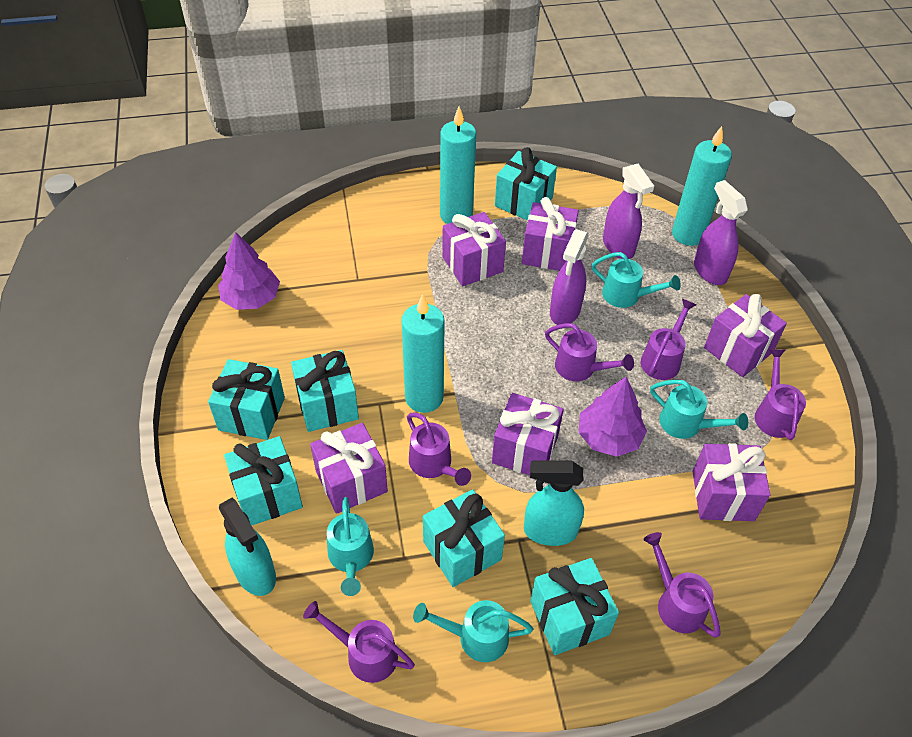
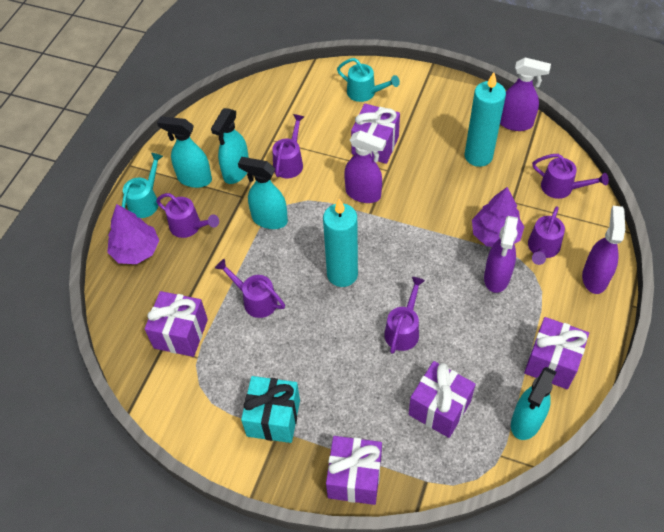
purple gift: [310,423,388,514] [442,212,506,286] [492,393,563,475] [522,197,579,271] [693,443,770,521] [704,294,787,377] = 6 -> [145,291,208,357] [326,436,382,505] [351,104,400,164] [409,361,476,438] [524,317,589,389] = 5
purple spray bottle: [550,229,589,325] [603,164,654,259] [694,180,748,285] = 3 -> [344,130,386,203] [484,216,518,293] [500,58,551,131] [582,206,625,294] = 4
turquoise candle: [402,294,445,413] [440,106,476,224] [672,126,732,246] = 3 -> [323,198,358,287] [464,72,506,167] = 2
turquoise gift: [208,359,285,440] [224,436,303,526] [291,350,359,432] [423,489,505,587] [495,147,557,221] [530,558,619,655] = 6 -> [241,376,300,443] = 1
turquoise spray bottle: [219,498,276,596] [524,460,584,546] = 2 -> [157,116,212,188] [211,108,249,184] [238,157,288,229] [511,367,557,440] = 4
turquoise watering can: [327,497,374,596] [413,600,533,662] [591,252,681,308] [650,379,748,439] = 4 -> [122,153,163,218] [337,58,400,102] = 2

